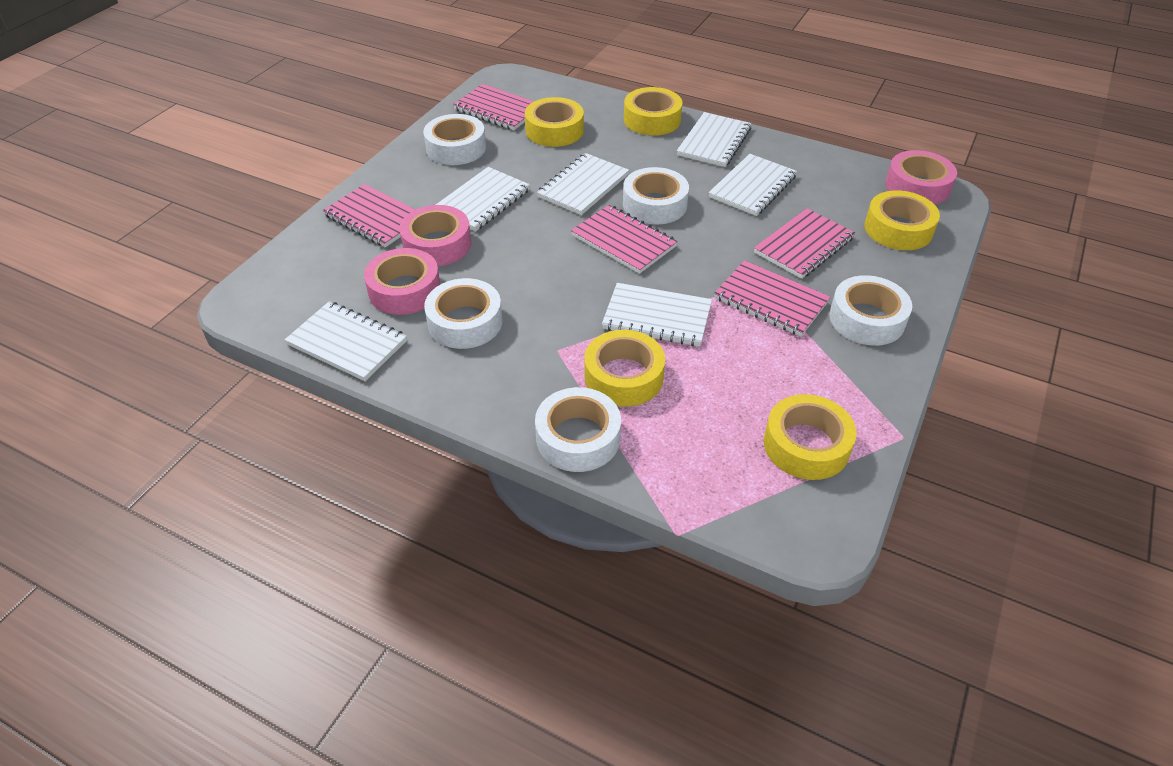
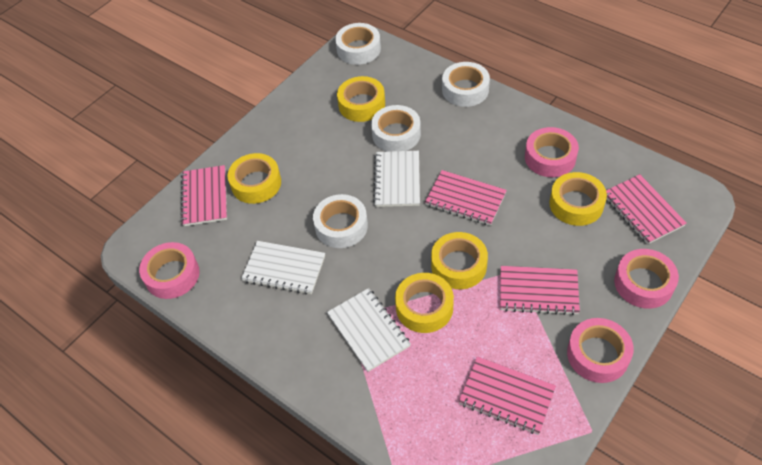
pink tape: [364,248,440,315] [399,205,471,266] [885,150,957,205] = 3 -> [139,242,200,299] [525,127,579,177] [567,318,634,383] [614,249,679,309] = 4
white notebook: [285,301,407,381] [436,167,530,231] [537,153,629,215] [602,283,712,347] [677,112,751,167] [709,154,797,216] = 6 -> [241,241,325,294] [327,288,411,372] [373,151,420,207] = 3
white tape: [423,114,486,165] [424,278,503,349] [535,387,621,472] [623,167,689,225] [829,275,912,346] = 5 -> [313,194,368,248] [335,23,381,65] [371,105,421,152] [442,62,490,107] = 4

